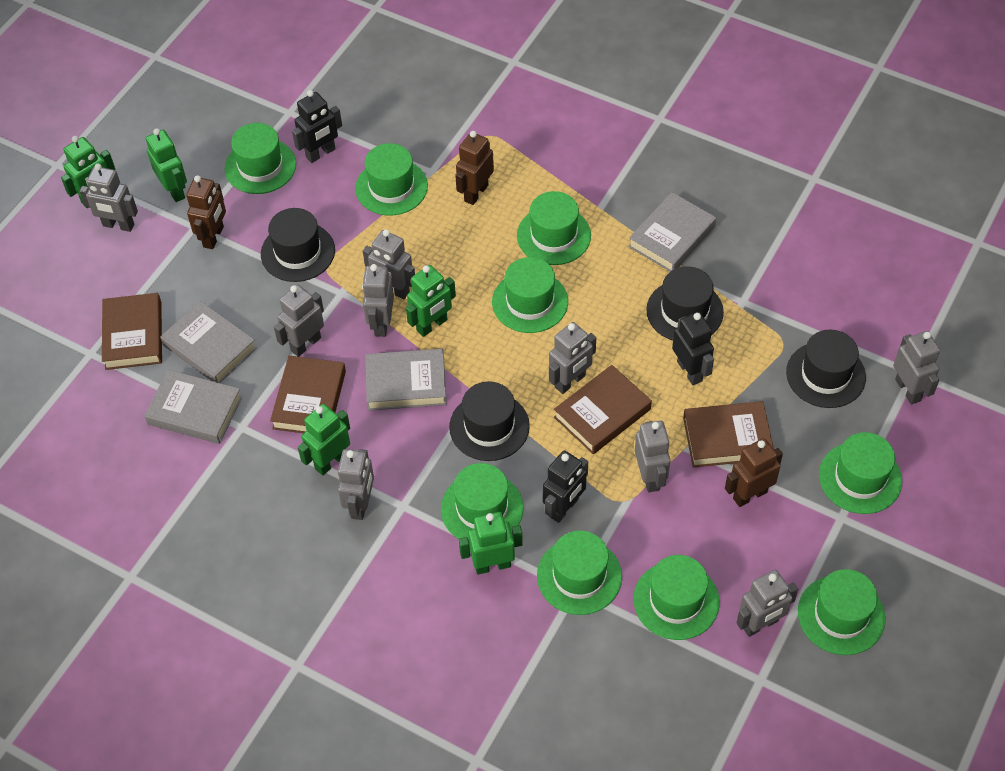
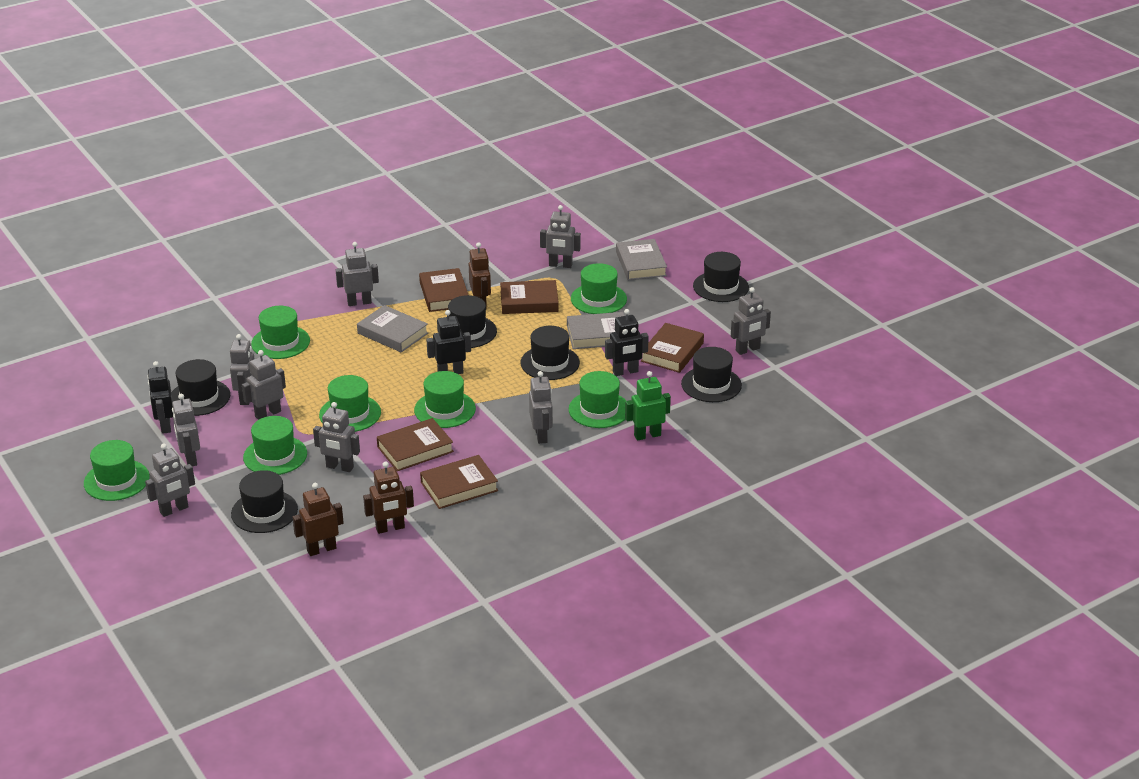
black hat: [261,208,335,282] [449,381,530,461] [646,266,724,341] [786,330,866,408] = 4 -> [171,359,230,416] [231,470,298,533] [448,295,497,348] [521,326,580,380] [681,347,742,402] [693,252,749,302] = 6
brown book: [102,293,162,370] [270,356,346,433] [554,365,652,454] [683,401,774,468] = 4 -> [377,418,454,471] [419,268,468,312] [420,455,498,509] [500,280,559,314] [641,323,704,373] = 5
green hat: [224,123,296,194] [355,143,428,216] [441,463,524,541] [492,257,568,333] [517,191,591,265] [537,530,622,615] [633,555,720,640] [798,569,885,655] [819,432,902,514] = 9 -> [84,440,150,501] [243,416,307,475] [251,306,310,359] [319,375,381,432] [414,371,476,428] [569,371,626,428] [571,263,627,314] = 7
green robot: [61,136,115,208] [146,128,187,202] [298,404,350,475] [406,265,456,337] [459,512,523,574] = 5 -> [625,371,671,441] = 1
grey book: [144,370,242,444] [160,301,257,383] [365,349,447,411] [628,192,716,272] = 4 -> [357,305,428,352] [567,312,624,349] [616,239,667,280] = 3

